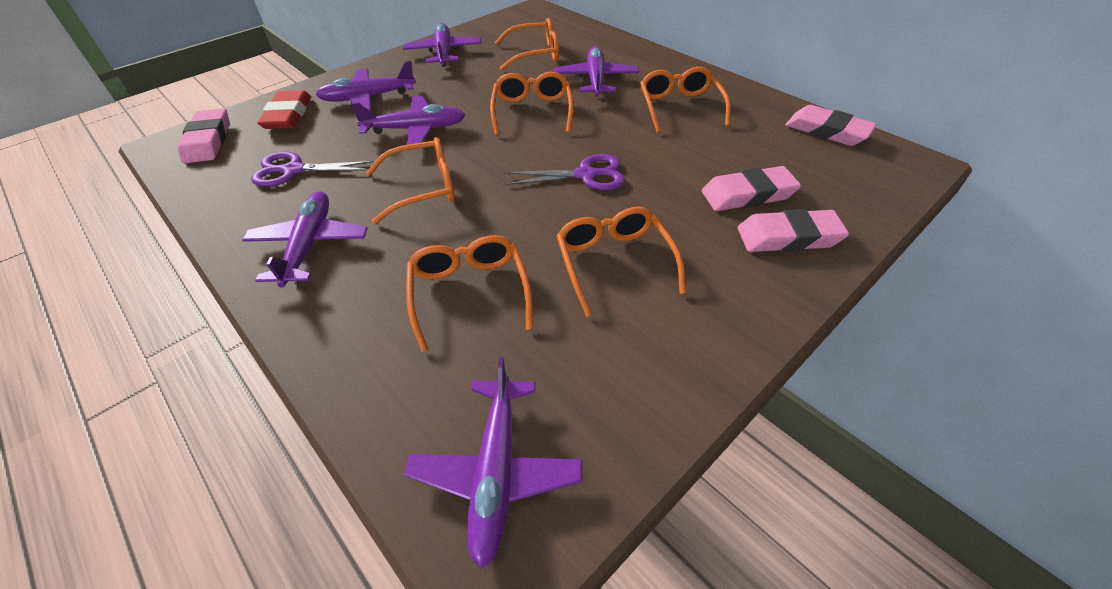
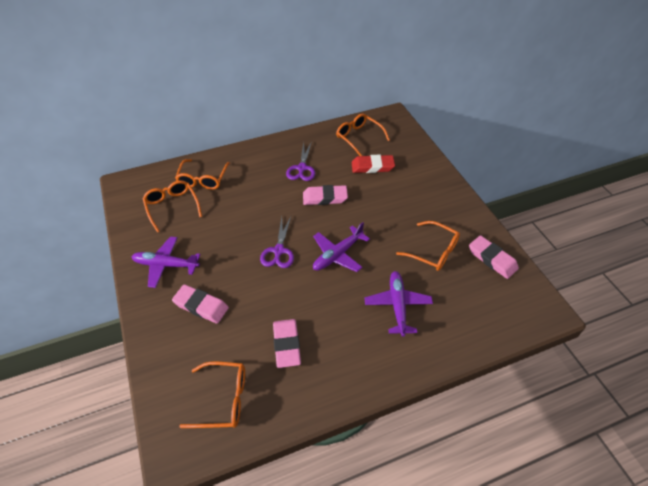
orange glasses: [366,137,455,224] [406,235,533,352] [490,72,573,136] [494,18,559,71] [556,207,686,317] [640,67,731,133] = 6 -> [142,180,202,233] [175,159,230,190] [179,361,245,428] [336,113,390,156] [396,221,460,271] = 5
purple plane: [242,191,368,288] [316,61,416,111] [351,96,465,145] [403,23,482,67] [404,357,582,569] [554,46,639,97] = 6 -> [131,236,201,288] [313,222,370,272] [365,271,433,337] = 3

